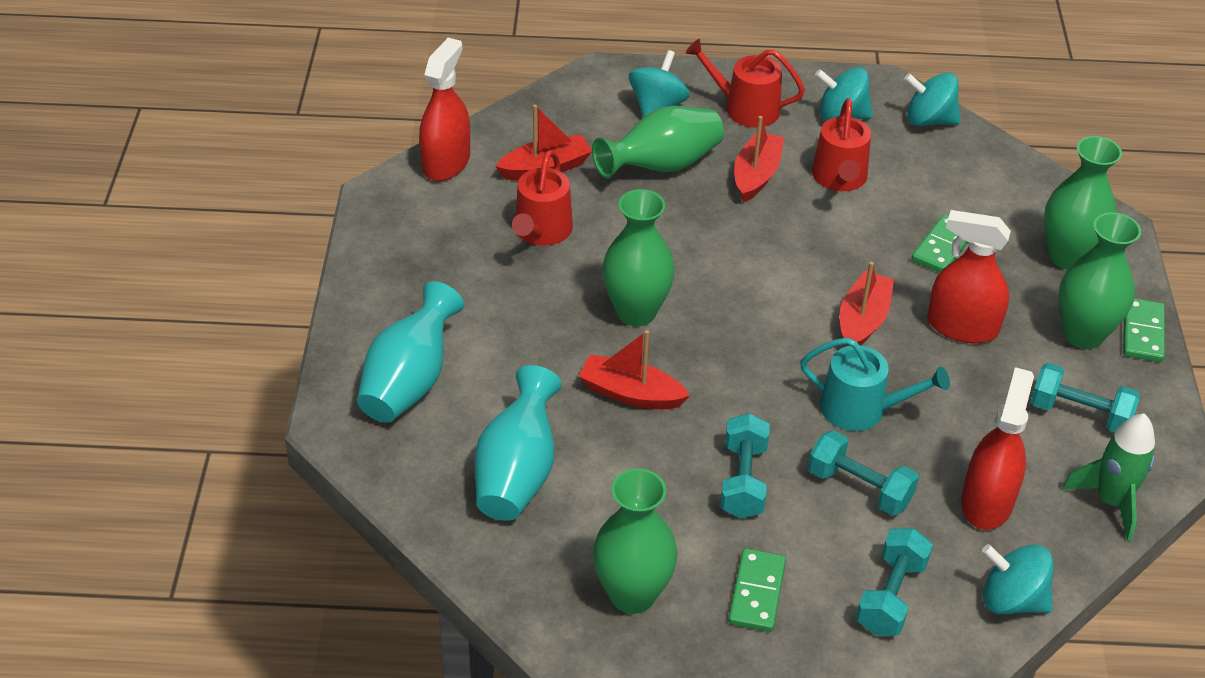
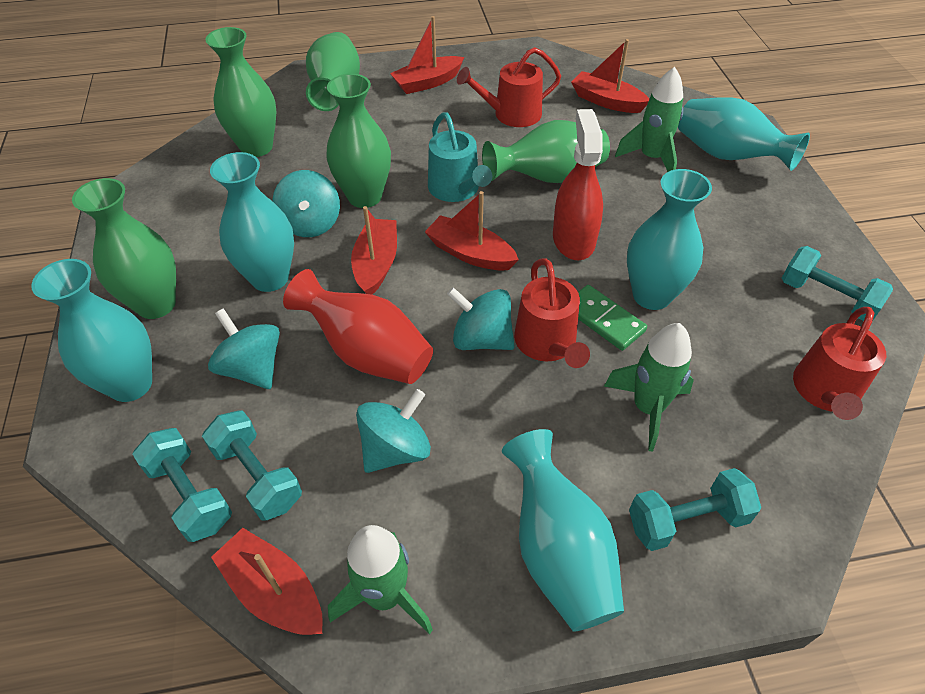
green domino: [728,548,786,632] [911,214,968,273] [1123,298,1165,362] = 3 -> [578,285,647,351] = 1
green rocket: [1062,414,1155,541] = 1 -> [328,525,433,634] [604,323,694,451] [615,67,683,172] = 3
red boat: [495,105,592,180] [579,330,690,409] [734,116,784,202] [840,262,894,346] = 4 -> [211,528,323,635] [351,206,397,294] [390,16,464,94] [425,191,519,271] [571,39,649,113] = 5
red spray bottle: [419,38,470,181] [927,210,1011,343] [961,367,1034,530] = 3 -> [553,109,603,260] = 1
red vase: none = 0 -> [283,269,433,384] = 1
turquoise vase: [357,281,464,422] [475,365,562,521] = 2 -> [31,259,152,402] [210,152,294,292] [502,429,624,632] [627,169,712,310] [678,97,810,171] = 5

